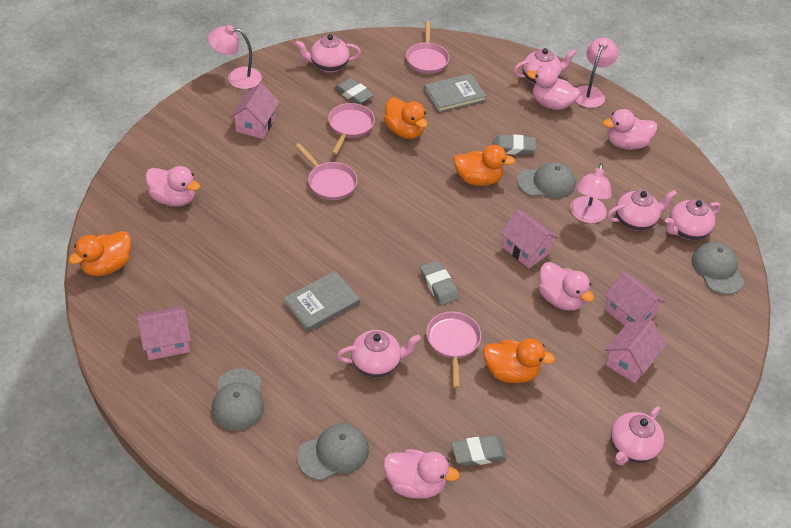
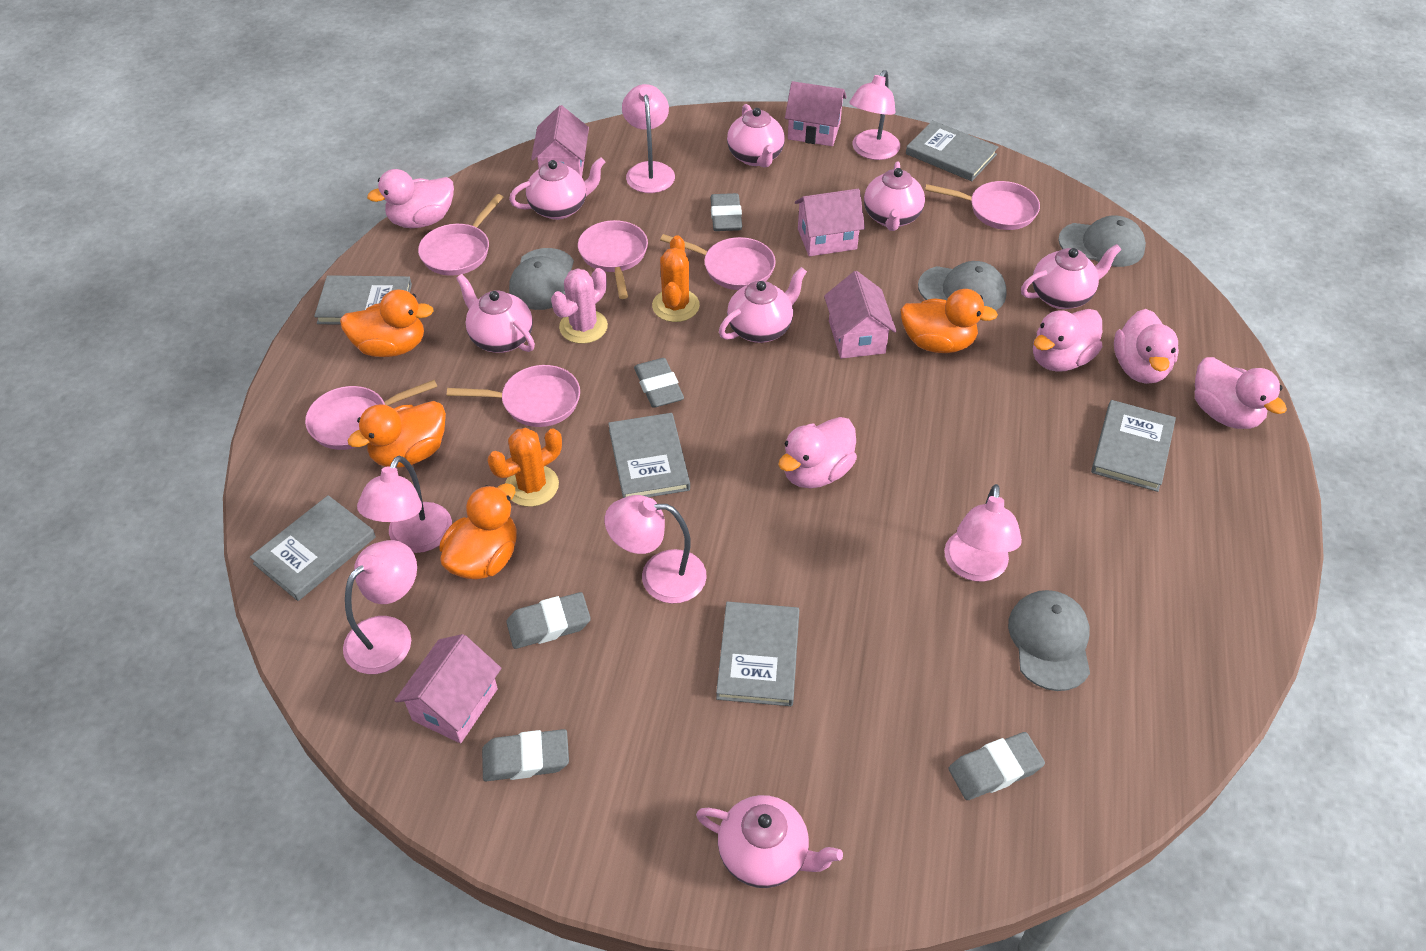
grey book: [283,271,360,332] [424,74,486,113] = 2 -> [250,495,376,601] [314,275,412,325] [608,413,690,498] [716,601,799,706] [906,120,998,181] [1091,400,1176,492] = 6
grey eraser: [334,78,374,104] [420,260,459,305] [451,435,507,466] [493,134,536,155] = 4 -> [482,729,569,781] [506,592,591,649] [634,358,684,408] [711,193,742,231] [949,732,1045,800] = 5
orange cactus: none = 0 -> [488,428,562,507] [652,235,700,322] = 2
pink cactus: none = 0 -> [551,268,608,344] = 1
pink lamp: [208,25,262,89] [570,163,612,223] [575,38,619,108] = 3 -> [343,540,417,674] [357,456,452,553] [605,495,707,603] [622,84,675,193] [849,70,900,160] [944,484,1022,582] = 6
pink pan: [295,143,357,200] [328,103,375,155] [406,21,450,74] [426,312,481,388] = 4 -> [305,379,437,450] [418,194,503,276] [447,365,580,427] [578,220,648,299] [660,234,776,290] [925,181,1040,230] = 6
pink teapot: [295,34,361,73] [337,330,421,377] [513,48,576,85] [607,190,677,231] [611,406,664,465] [665,199,721,240] = 6 -> [456,274,535,353] [509,157,605,220] [696,795,843,888] [719,267,807,343] [727,104,785,168] [864,162,925,231] [1021,244,1122,309] = 7

